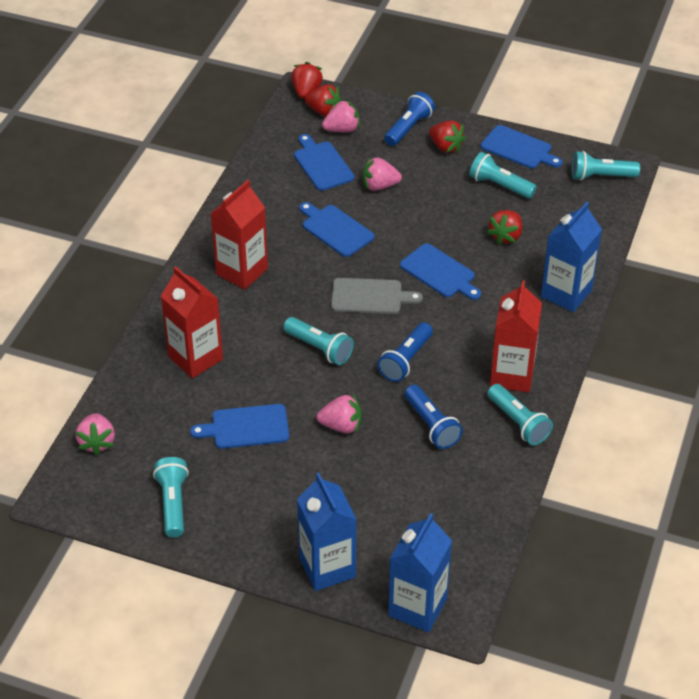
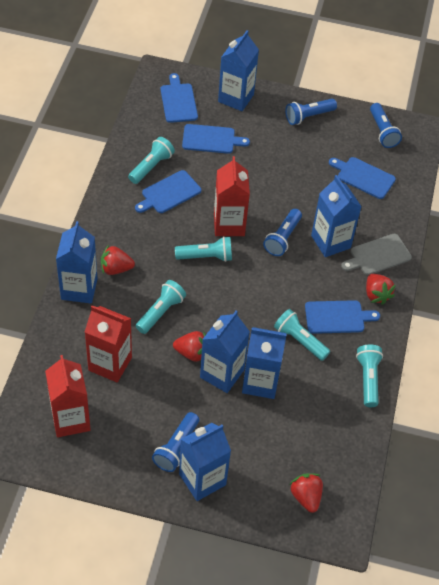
blue carton: [297,473,357,591] [388,513,452,632] [541,202,602,312] = 3 -> [56,221,98,304] [179,423,231,501] [200,311,250,393] [218,30,259,111] [242,327,287,399] [311,175,362,257] = 6
blue flashlight: [377,322,433,382] [384,92,435,146] [405,385,463,449] = 3 -> [152,412,199,472] [263,209,302,256] [285,99,337,125] [370,103,402,148] = 4
pink strawberry: [76,413,115,456] [317,394,362,433] [322,100,360,132] [363,157,402,191] = 4 -> none = 0

